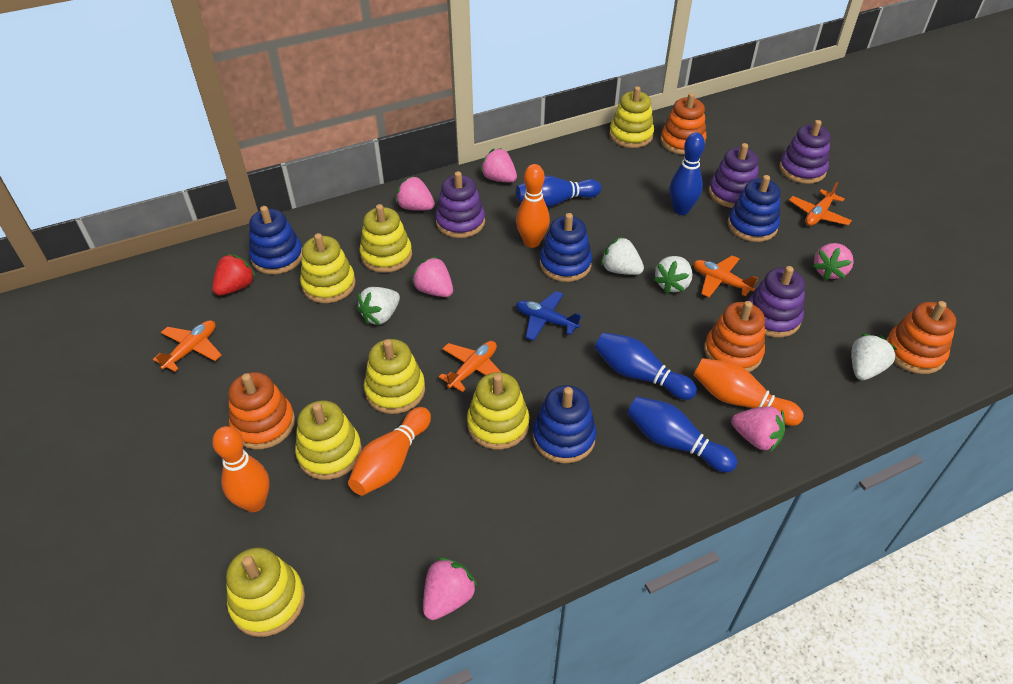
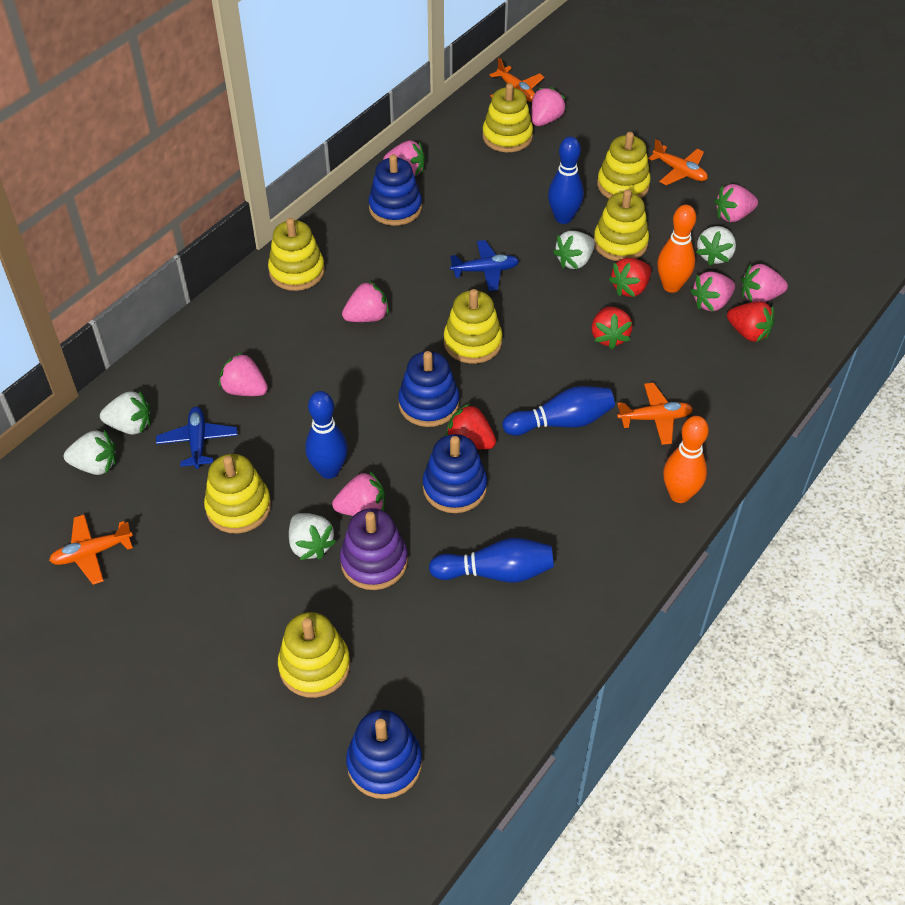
blue plane: [516,291,583,341] = 1 -> [156,407,237,469] [450,240,519,291] = 2
orange bowling pin: [212,426,270,512] [348,407,431,496] [516,164,550,248] [694,358,804,426] = 4 -> [657,205,696,293] [663,416,709,503] = 2
orange stacking toy: [228,372,295,450] [661,93,706,155] [704,301,765,372] [886,301,956,374] = 4 -> none = 0
pink strawberry: [395,176,435,211] [412,257,453,297] [423,557,478,620] [480,148,517,183] [731,406,785,452] [813,243,854,280] = 6 -> [219,352,268,396] [332,471,385,516] [342,281,389,322] [383,140,425,176] [531,87,566,126] [690,271,735,312] [715,184,758,222] [741,264,788,302] = 8
purple stacking toy: [435,171,485,238] [709,143,759,208] [748,266,805,337] [779,120,831,184] = 4 -> [340,508,408,590] = 1
red strawberry: [212,254,256,296] = 1 -> [446,403,496,450] [592,306,633,349] [609,258,651,297] [727,301,775,342] = 4
white strawberry: [357,287,400,325] [601,236,644,275] [654,256,693,294] [851,334,897,380] = 4 -> [64,430,116,475] [100,391,151,435] [289,513,336,560] [553,231,595,269] [696,226,736,266] = 5

